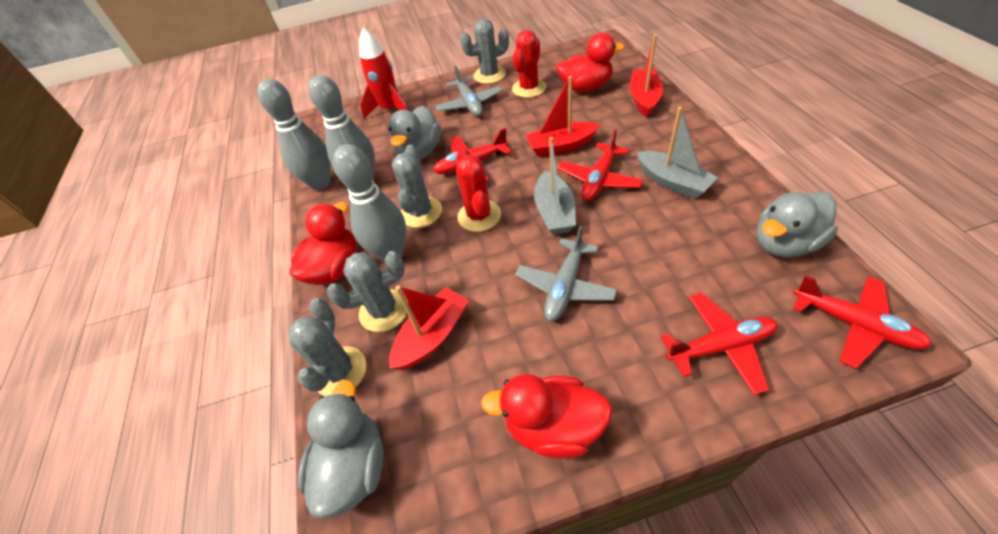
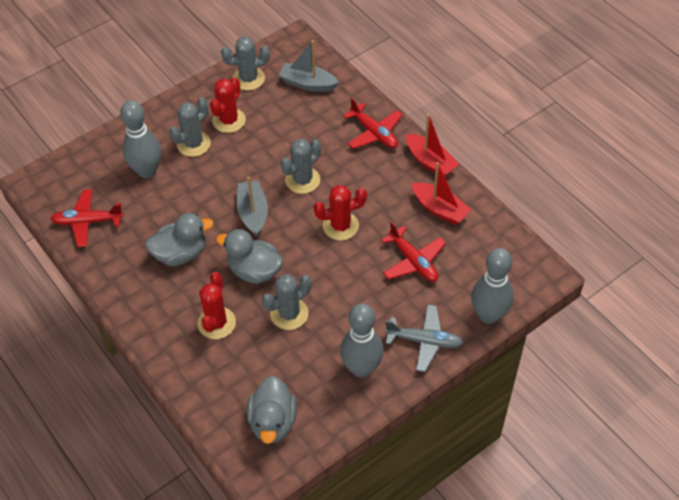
grey plane: [435,66,503,116] [515,226,617,321] = 2 -> [385,304,463,372] = 1
red boat: [389,286,469,370] [526,76,600,157] [630,35,663,117] = 3 -> [406,114,459,176] [412,162,472,225] = 2
red cactus: [456,148,501,232] [512,30,546,98] = 2 -> [197,272,236,339] [210,77,246,133] [314,185,367,240] = 3
red duck: [290,202,357,285] [481,374,612,459] [556,33,625,92] = 3 -> none = 0
red plane: [433,128,511,181] [558,130,643,201] [661,293,778,395] [793,275,932,369] = 4 -> [51,189,124,247] [343,98,403,149] [381,221,446,282] = 3
red rocket: [359,28,408,119] = 1 -> none = 0

